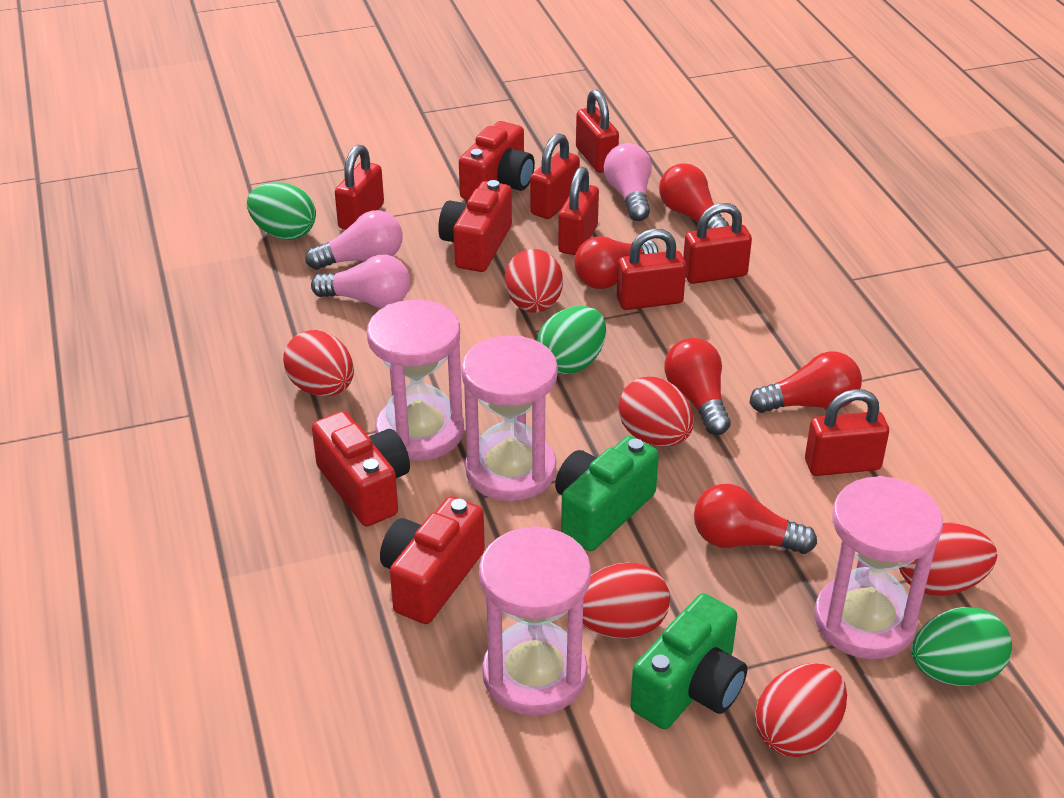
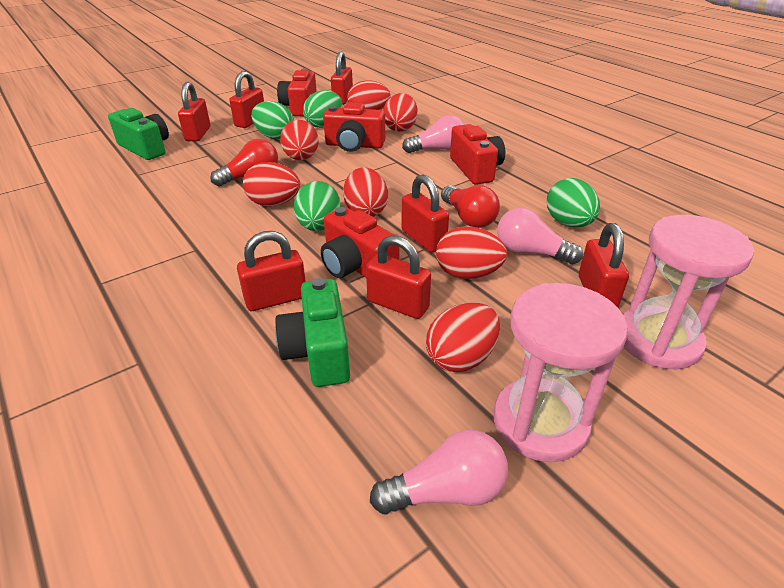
green egg: [247,182,316,240] [537,306,606,374] [912,607,1012,686] = 3 -> [251,101,294,139] [294,181,341,231] [303,90,342,128] [547,178,600,227] = 4
pink hourglass: [367,300,464,461] [461,335,558,501] [479,526,591,716] [815,476,943,659] = 4 -> [494,283,628,462] [623,215,754,370] = 2
red egg: [283,330,354,396] [505,249,563,313] [583,562,670,639] [618,377,694,446] [755,663,847,757] [899,522,997,596] = 6 -> [243,162,300,206] [280,120,319,160] [343,167,388,217] [347,80,391,110] [383,93,418,132] [426,303,500,372] [436,226,507,279] = 7
red light bulb: [574,236,659,289] [659,163,729,229] [665,338,731,435] [694,484,817,554] [750,351,862,413] = 5 -> [210,139,278,186] [441,185,500,228] = 2

